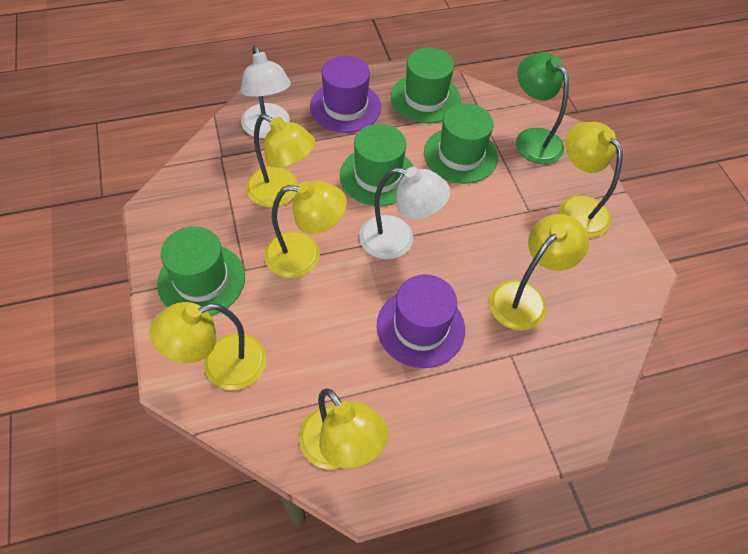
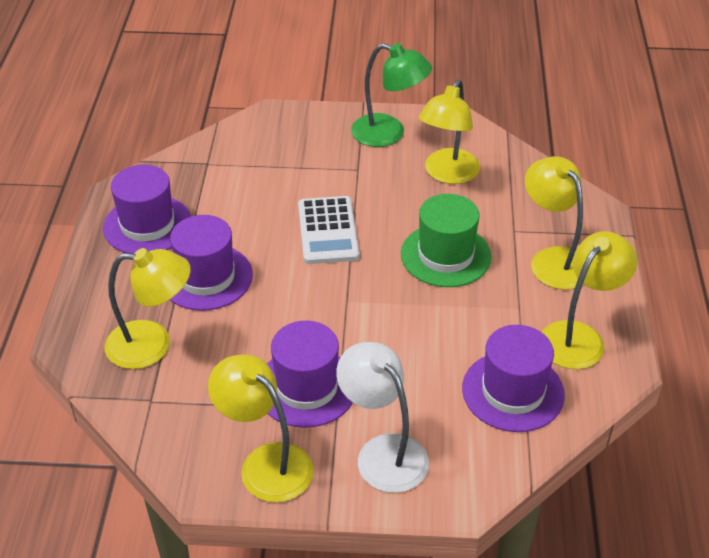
green hat: [157,226,245,316] [340,124,414,206] [391,47,461,124] [424,103,498,184] = 4 -> [401,194,492,287] = 1
purple hat: [310,55,381,133] [377,274,465,368] = 2 -> [103,165,191,254] [170,215,253,311] [267,321,353,428] [462,325,565,432] = 4
white calculator: none = 0 -> [298,196,360,264] = 1
white lamp: [241,45,291,138] [359,167,450,259] = 2 -> [336,342,429,493] = 1
yellow lamp: [150,302,266,390] [246,114,316,207] [264,181,347,278] [299,388,389,469] [489,214,589,331] [559,122,623,237] = 6 -> [105,248,191,369] [208,355,314,502] [419,80,480,184] [525,156,584,290] [542,231,637,369] = 5

